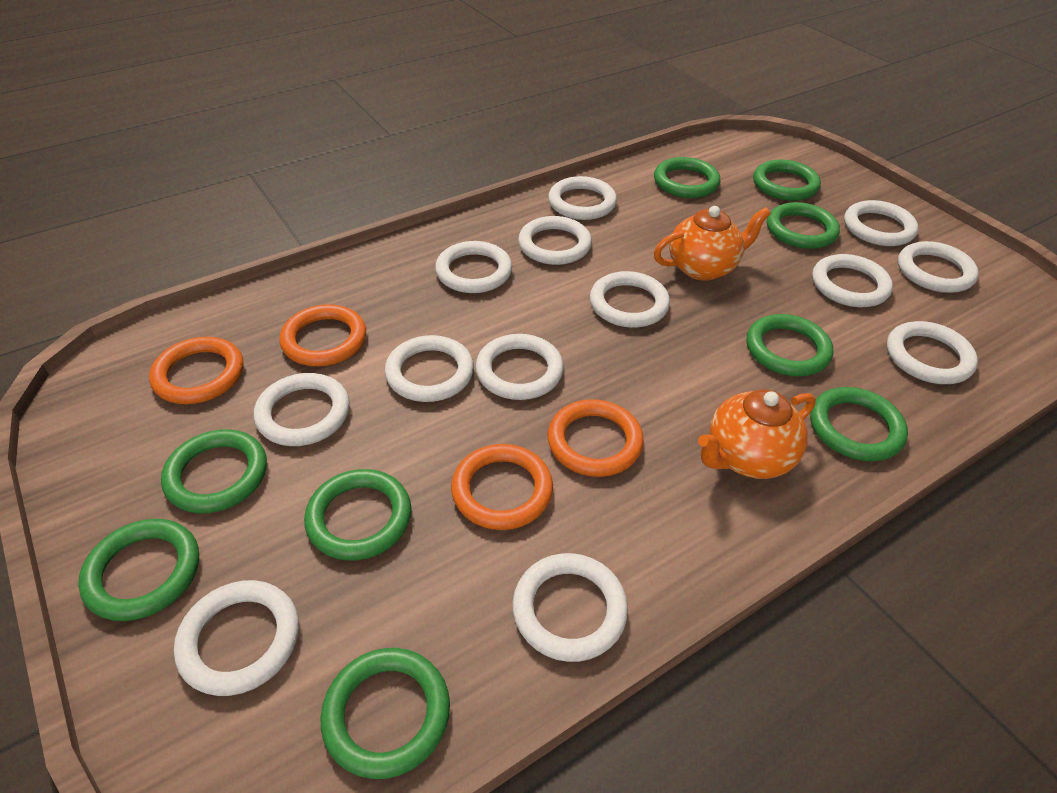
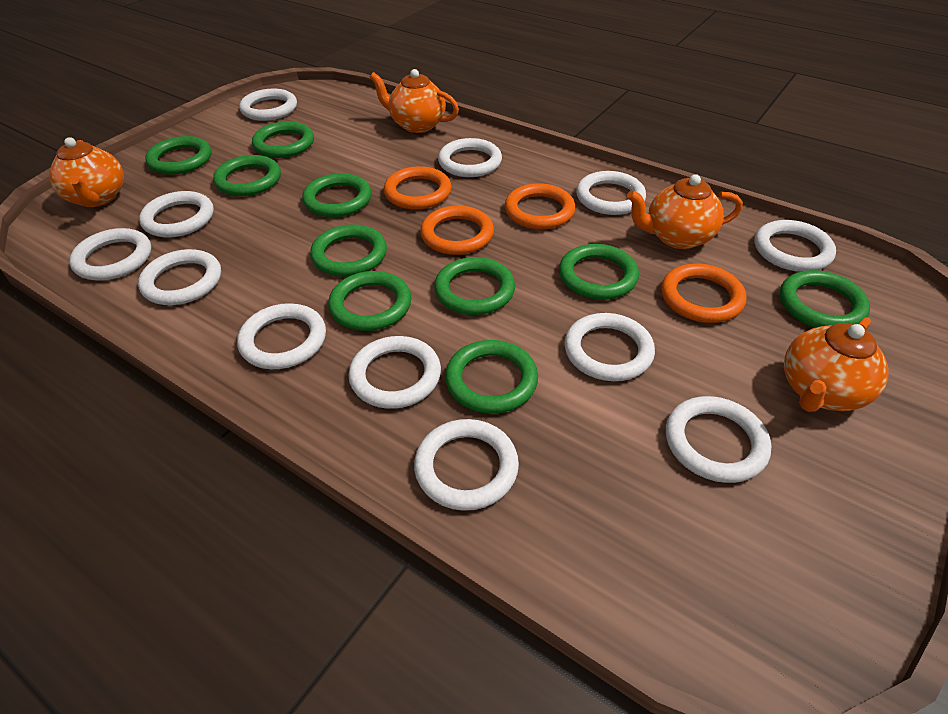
green ring: [78,519,199,621] [161,429,267,513] [304,469,411,561] [320,648,450,779] [654,157,720,198] [746,314,833,376] [753,160,821,201] [767,202,840,249] [810,387,908,461] = 9 -> [145,136,212,175] [213,155,281,196] [252,121,314,158] [302,173,372,217] [310,224,387,277] [328,271,411,331] [434,257,515,315] [445,340,538,414] [559,244,639,300] [780,270,870,328] = 10
orange teapot: [654,206,771,281] [698,390,816,479] = 2 -> [49,137,124,207] [370,69,459,133] [627,174,743,249] [784,318,889,412] = 4
white ring: [174,580,299,696] [254,373,350,446] [385,335,474,402] [435,241,512,293] [475,334,564,400] [513,553,628,662] [518,216,592,265] [548,176,617,220] [590,271,670,328] [812,254,893,307] [844,200,918,246] [887,321,978,384] [898,241,979,293] = 13 -> [69,228,152,281] [138,249,221,305] [139,191,214,237] [237,303,326,369] [239,89,297,121] [348,336,441,409] [414,419,519,511] [438,138,502,177] [564,313,655,381] [576,171,646,215] [666,396,772,483] [755,220,836,272] = 12

